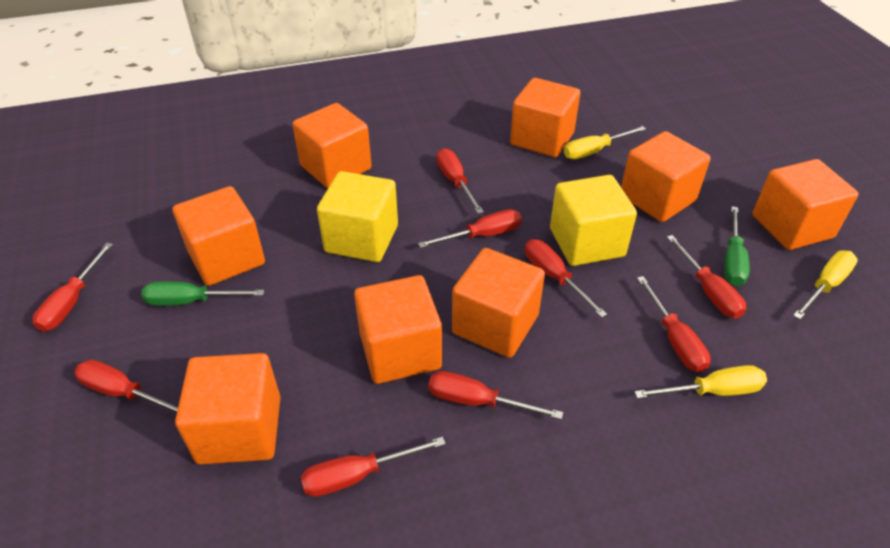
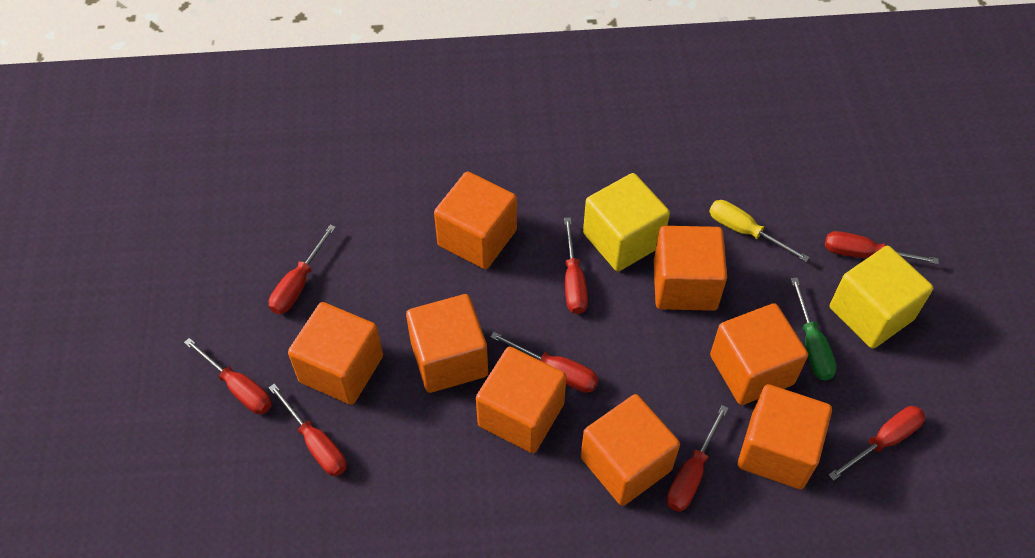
green screwdriver: [141,281,264,306] [724,206,750,286] = 2 -> [791,278,836,380] = 1
red screwdriver: [32,243,113,332] [74,360,178,412] [301,437,445,497] [418,209,522,248] [428,371,563,420] [437,148,484,214] [525,239,607,318] [637,276,711,372] [667,235,746,319] = 9 -> [184,338,272,414] [268,383,347,476] [269,225,336,314] [490,332,598,393] [564,217,588,314] [667,405,729,512] [825,231,939,264] [828,406,925,481] = 8
yellow screwdriver: [564,126,646,160] [634,365,767,399] [793,250,858,319] = 3 -> [709,200,810,262] = 1

